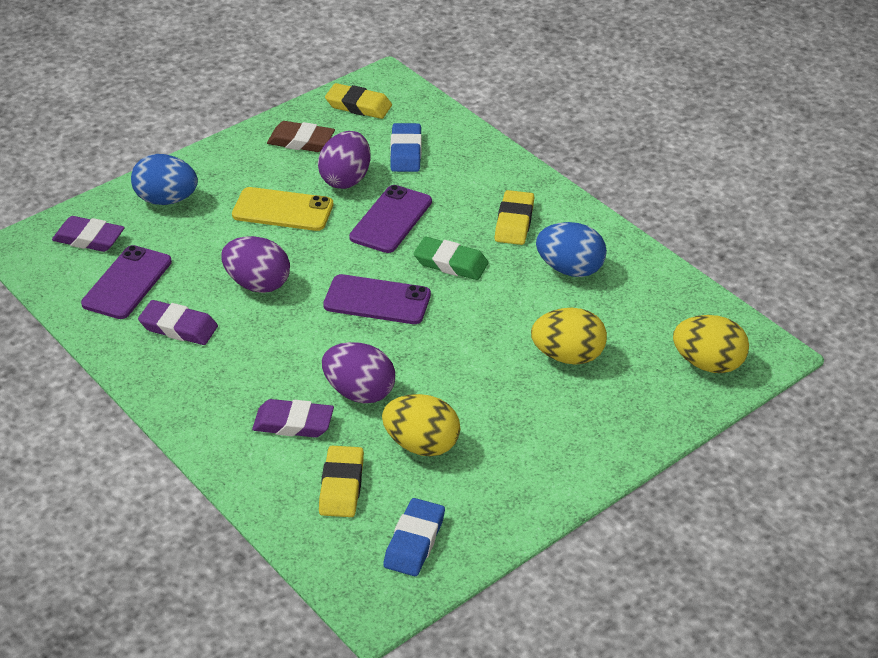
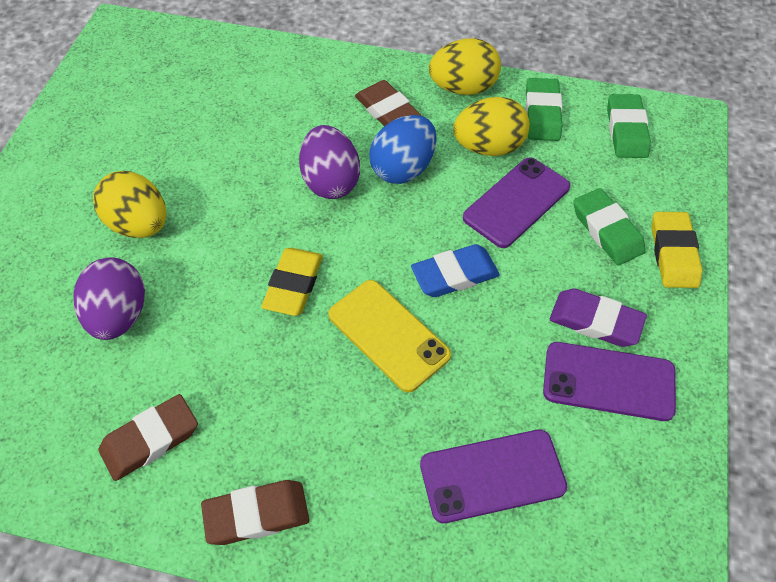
blue egg: [131,154,198,205] [536,222,607,277] = 2 -> [369,115,436,184] = 1
blue eraser: [383,498,445,576] [390,123,422,172] = 2 -> [411,244,500,297] = 1
brown eraser: [267,121,335,152] = 1 -> [98,394,198,481] [201,480,310,545] [355,80,421,126] = 3
green eraser: [414,237,489,280] = 1 -> [525,78,562,141] [573,188,646,265] [607,94,651,158] = 3
purple egg: [221,236,290,293] [318,131,370,189] [322,342,395,403] = 3 -> [73,258,145,340] [299,125,360,199] = 2
purple eraser: [52,216,125,252] [138,300,218,345] [252,399,334,438] = 3 -> [550,289,647,347] = 1
yellow eraser: [319,446,364,517] [325,83,392,119] [495,190,534,245] = 3 -> [261,248,323,316] [652,212,702,288] = 2

